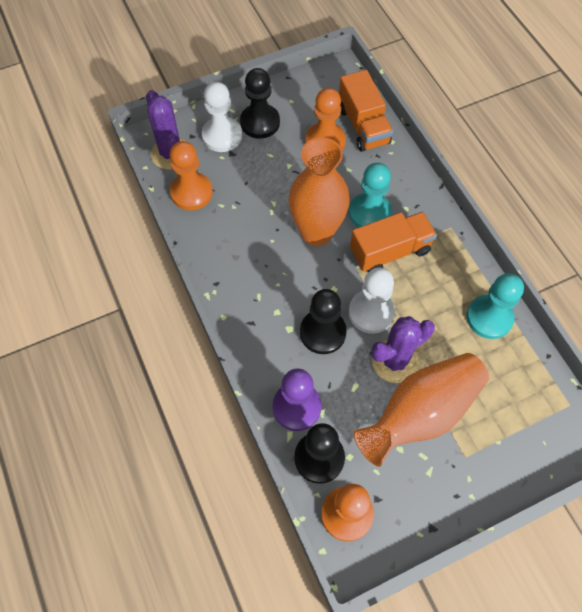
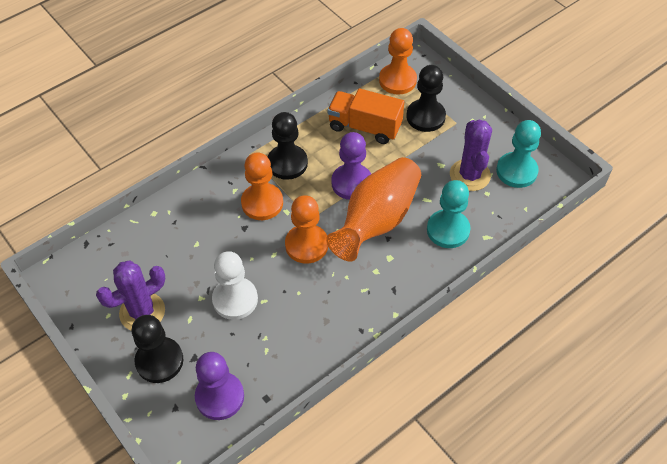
orange truck: [339,70,393,152] [350,212,437,272] = 2 -> [328,88,404,144] = 1
orange vase: [288,137,350,246] [353,353,489,467] = 2 -> [326,157,421,261] = 1
purple pawn: [272,369,322,431] = 1 -> [195,352,244,420] [331,132,371,200] = 2
white pawn: [202,82,242,152] [349,268,395,334] = 2 -> [212,251,258,320] = 1

